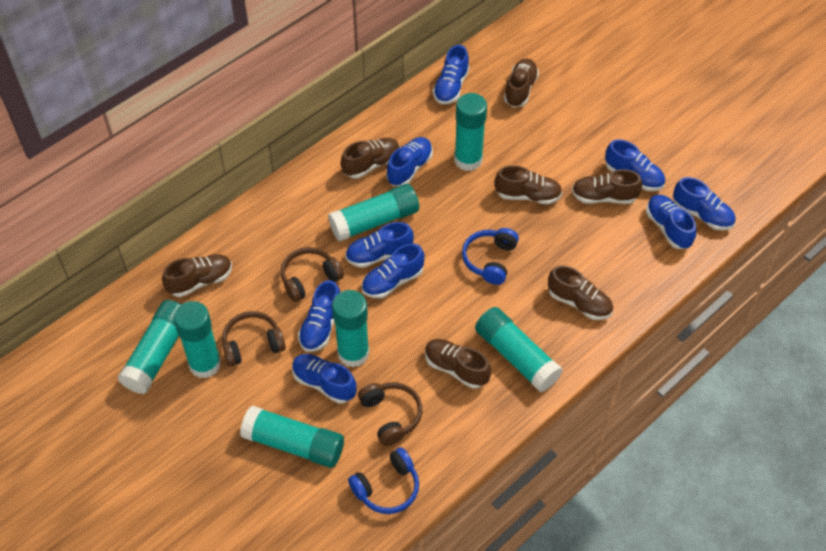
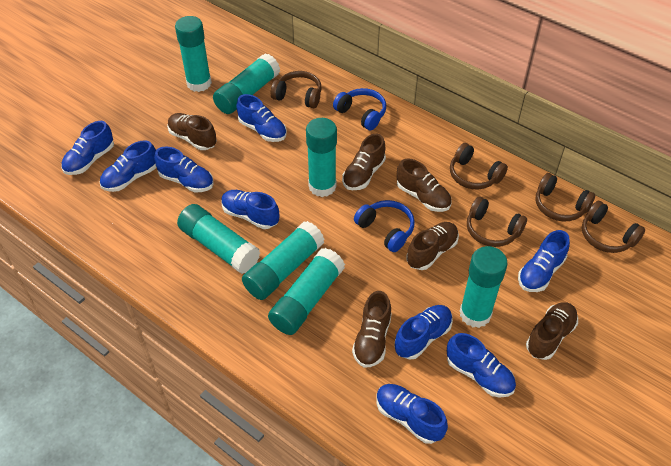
brown headphones: [222,311,286,367] [281,247,344,302] [358,382,423,446] = 3 -> [271,71,322,108] [450,143,508,189] [467,197,527,247] [536,173,595,222] [582,201,645,253] = 5
brown shoe: [162,254,232,297] [341,138,400,178] [425,339,491,389] [495,165,562,204] [504,58,539,107] [548,265,613,320] [572,169,642,204] = 7 -> [167,113,217,150] [342,134,386,190] [352,291,392,368] [397,158,451,212] [406,222,459,270] [526,302,578,360] = 6

